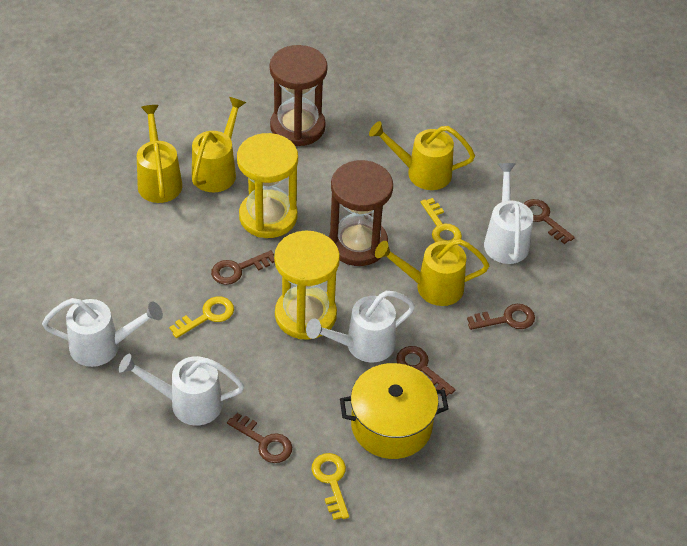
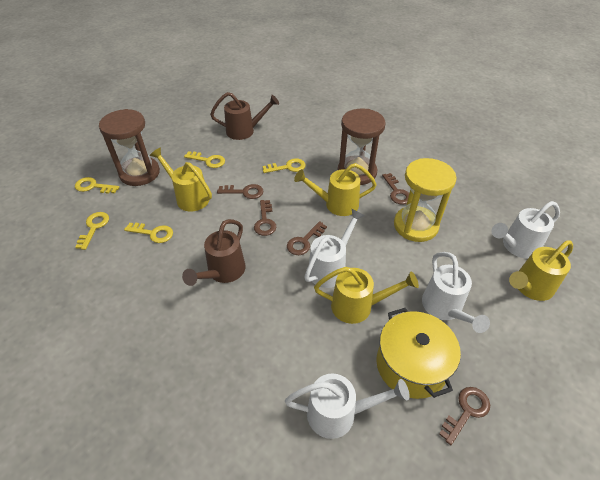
brown watering can: none = 0 -> [182,219,246,286] [210,92,279,140] = 2
yellow hourglass: [237,133,298,238] [274,231,340,340] = 2 -> [394,158,457,242] = 1
yellow key: [169,297,234,338] [311,453,349,520] [420,198,462,242] = 3 -> [75,177,120,194] [75,212,109,250] [124,223,173,243] [184,151,225,168] [263,158,306,173] = 5

